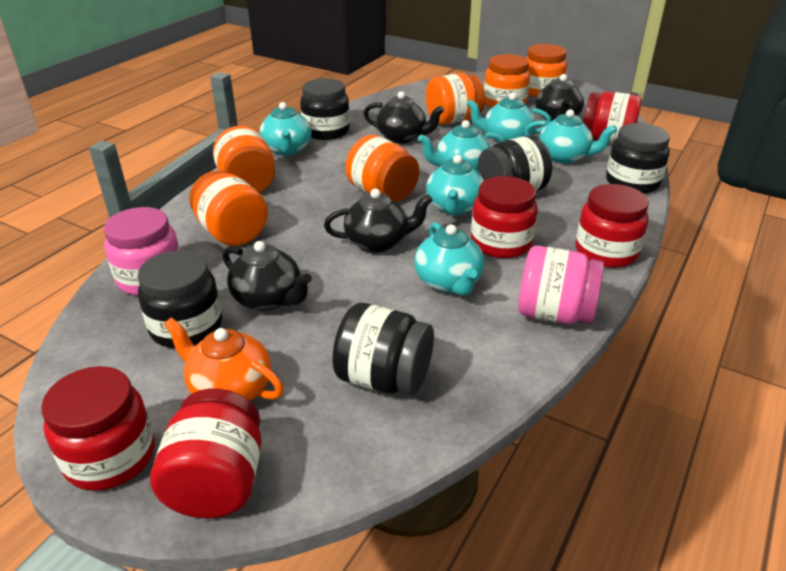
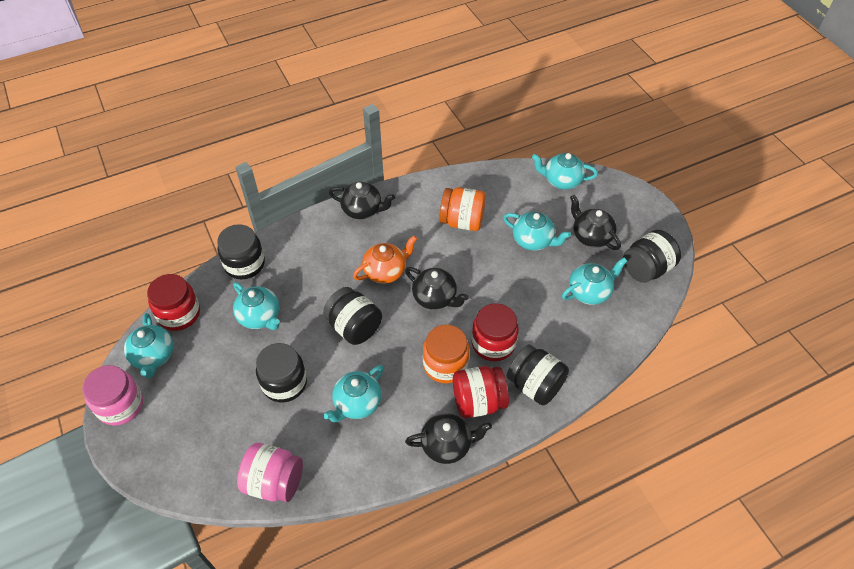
orange jar: [189,171,268,246] [213,126,275,192] [345,135,419,202] [426,73,485,125] [484,54,530,108] [526,44,567,97] = 6 -> [423,325,470,383] [440,187,486,231] = 2
red jar: [41,366,155,491] [150,389,262,518] [471,176,538,258] [575,184,649,268] [583,91,642,144] = 5 -> [147,274,200,331] [453,366,509,418] [472,303,519,361] = 3

